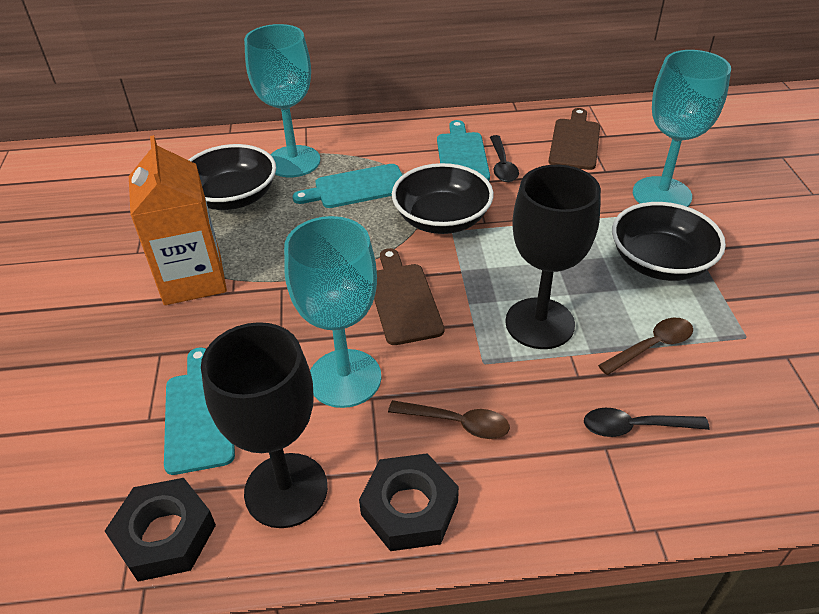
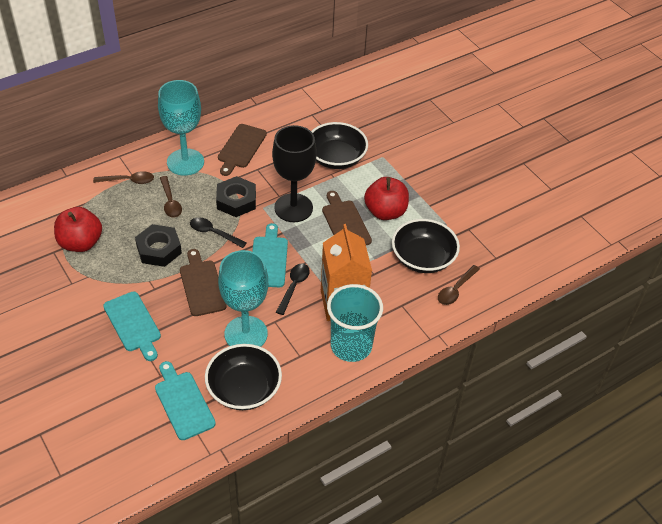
black goblet: [201,322,328,528] [505,165,601,349] = 2 -> [272,125,317,222] = 1
brown cutting board: [374,248,444,345] [548,108,600,170] = 2 -> [180,249,227,316] [218,124,267,176] [322,191,372,245] = 3
brown spoon: [388,400,510,439] [598,318,693,375] = 2 -> [93,171,154,184] [160,176,182,217] [438,265,480,305] = 3
red apple: none = 0 -> [54,207,102,252] [364,177,409,220] = 2
turquoise cup: none = 0 -> [327,284,383,362] = 1
turquoise goblet: [244,24,320,177] [284,216,381,408] [633,50,731,207] = 3 -> [158,80,204,176] [218,250,268,347] = 2

